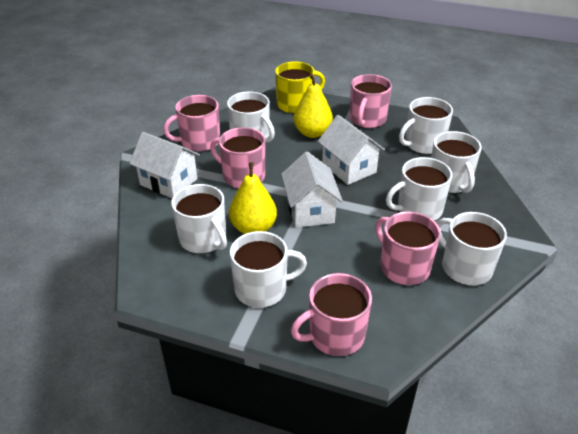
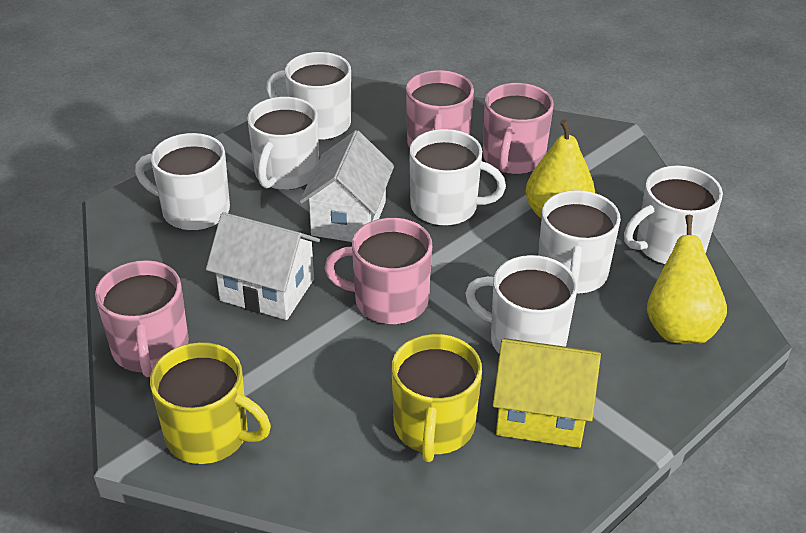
pink mug: [163,95,220,152] [210,127,265,188] [291,273,372,356] [349,74,392,128] [375,212,441,285] = 5 -> [95,260,189,377] [324,218,432,324] [406,70,474,148] [483,83,554,174] = 4
white house: [129,132,200,198] [281,151,343,228] [318,115,385,185] = 3 -> [206,212,320,320] [299,130,394,242] = 2
yellow house: none = 0 -> [493,338,601,448] = 1
yellow mug: [275,61,325,114] = 1 -> [150,342,271,464] [392,334,482,462] = 2

